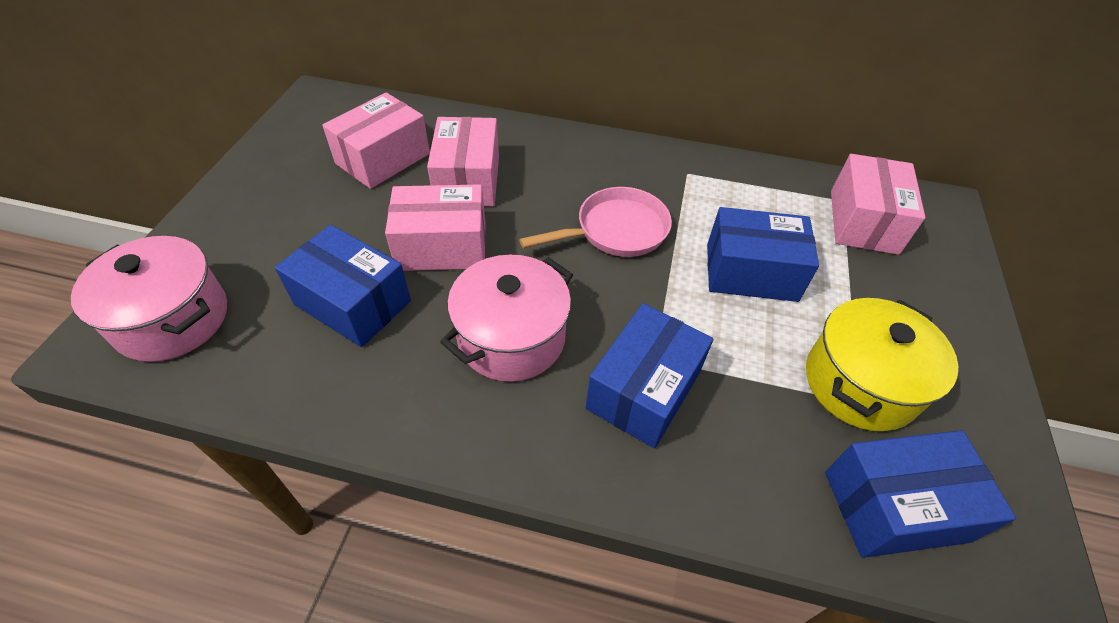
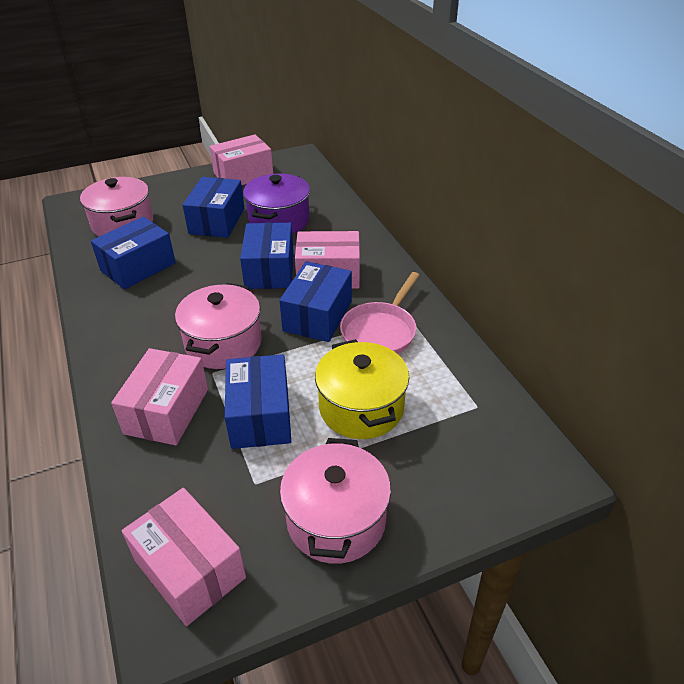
blue box: [275,225,411,347] [586,303,713,448] [707,207,819,302] [825,430,1016,558] = 4 -> [91,217,176,289] [183,177,244,238] [225,354,291,449] [240,223,294,289] [279,261,352,342] = 5
pink pot: [71,236,227,362] [440,255,573,382] = 2 -> [80,177,153,236] [175,283,262,369] [280,438,391,564] = 3
purple pot: none = 0 -> [243,174,310,234] = 1

